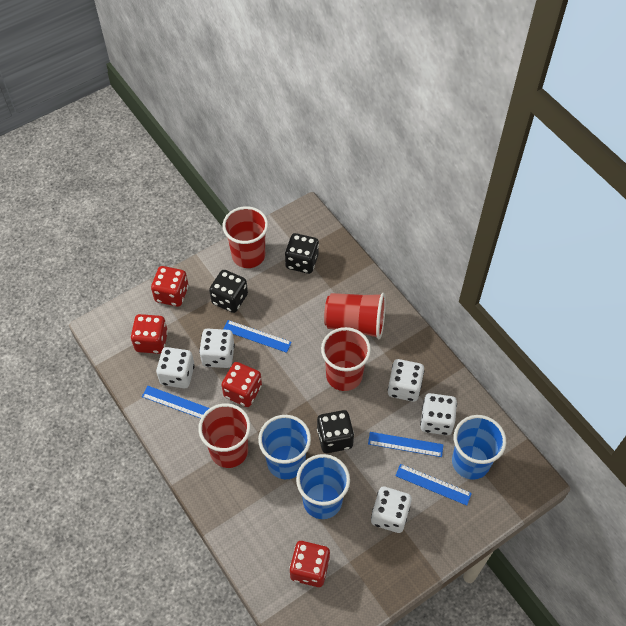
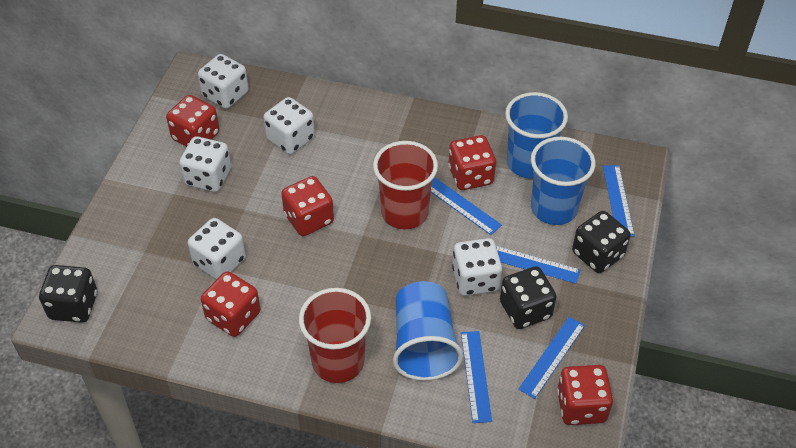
blue ruler: [142,386,210,419] [224,320,292,353] [368,432,444,457] [395,464,472,506] = 4 -> [431,177,502,235] [461,331,492,423] [496,246,580,284] [518,317,585,399] [603,165,635,237] = 5
red cup: [198,403,251,468] [222,206,268,268] [321,327,371,391] [324,293,386,339] = 4 -> [299,288,371,383] [373,141,438,229] = 2
red dice: [131,314,168,354] [151,266,189,307] [221,362,262,407] [289,541,330,587] = 4 -> [166,95,220,147] [201,271,261,337] [281,176,334,236] [448,135,496,190] [557,365,613,425] = 5

